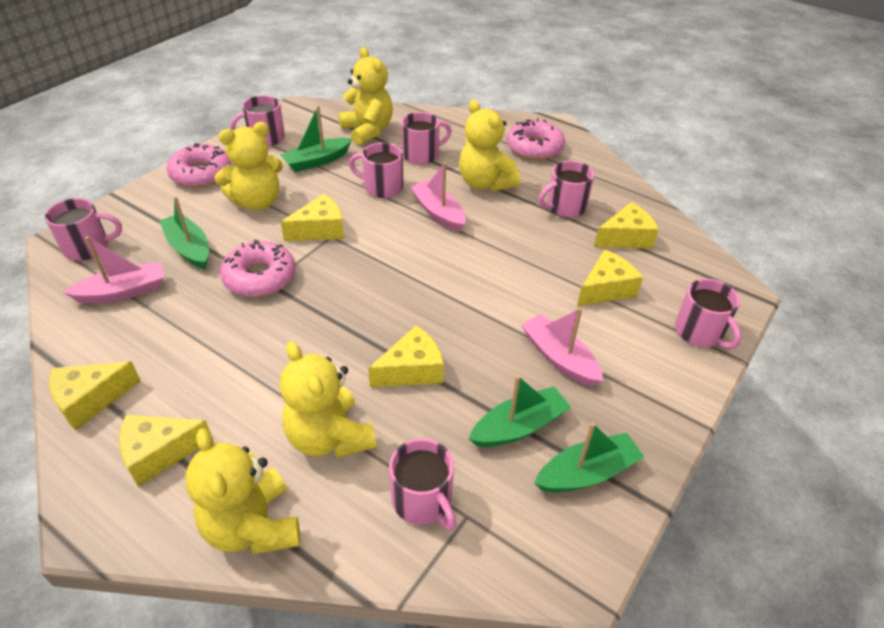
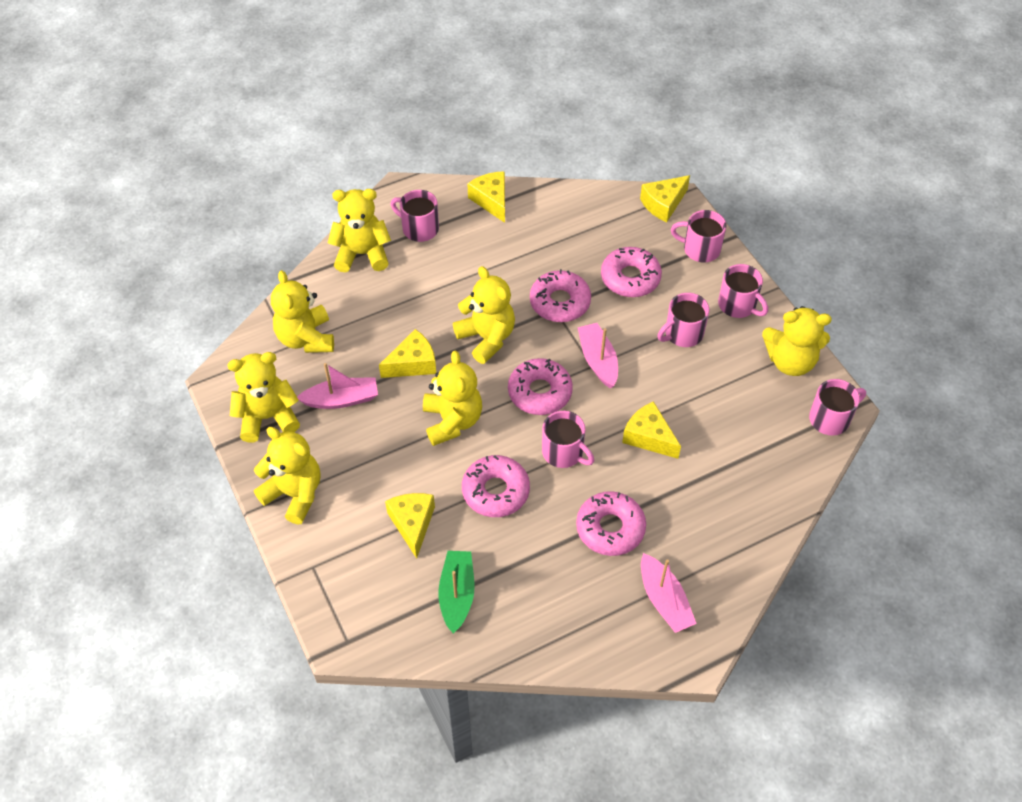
green boat: [159,196,209,269] [280,105,352,172] [469,375,571,447] [534,422,644,492] = 4 -> [438,551,474,633] = 1
pink donut: [166,143,231,188] [220,239,296,297] [507,118,565,160] = 3 -> [462,455,530,517] [508,358,573,415] [530,269,591,322] [576,491,646,556] [601,247,662,297] = 5
pink mug: [45,198,122,261] [230,95,285,147] [349,142,403,198] [389,438,457,531] [401,112,451,165] [538,161,594,218] [675,279,742,349] = 7 -> [391,190,439,242] [542,411,594,468] [657,293,709,347] [671,210,727,262] [718,264,768,318] [809,379,866,436] = 6
yellow cheese: [49,361,141,431] [119,415,213,487] [281,194,344,241] [368,325,444,387] [577,250,643,306] [594,202,659,249] = 6 -> [379,329,436,378] [385,493,435,559] [467,171,505,223] [622,401,681,459] [640,175,690,222] = 5
yellow teddy bear: [185,428,300,554] [214,122,283,211] [280,341,376,458] [338,47,393,145] [459,99,521,192] = 5 -> [227,352,300,442] [254,427,320,524] [271,270,334,353] [328,189,391,272] [423,351,482,446] [453,266,515,364] [762,306,832,376] = 7

